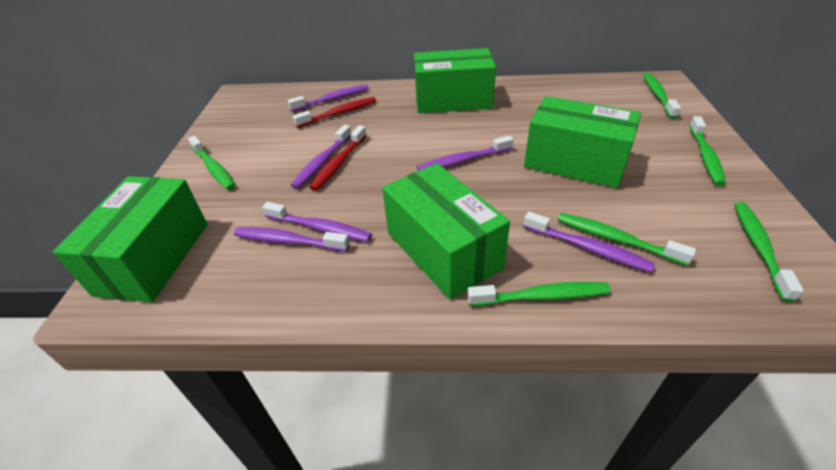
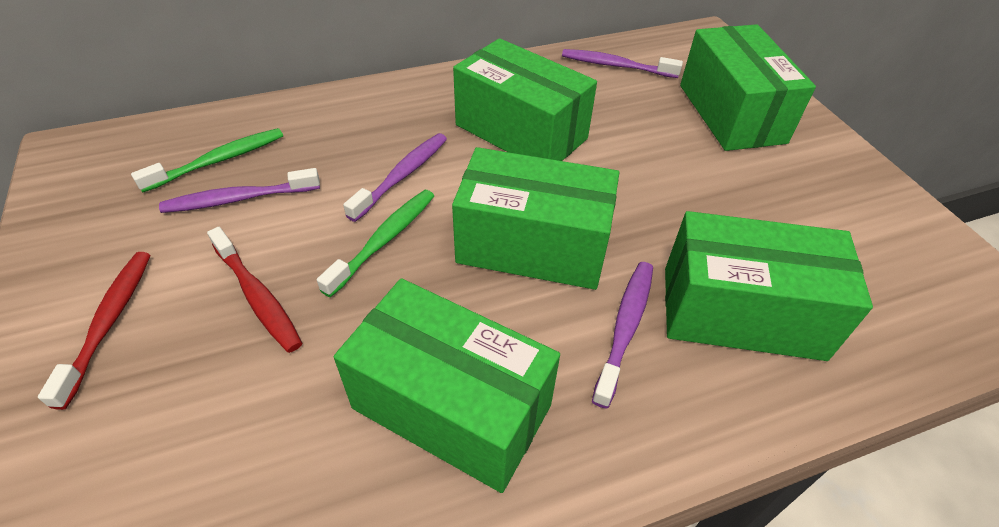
green box: [53,176,208,302] [382,163,510,300] [414,48,496,113] [524,96,641,188] = 4 -> [334,278,560,493] [452,147,619,290] [453,38,597,161] [665,211,873,361] [680,24,816,151] = 5
green toothbrush: [188,136,235,190] [467,282,611,306] [558,213,696,266] [643,73,681,119] [689,116,726,186] [735,202,804,302] = 6 -> [131,128,283,192] [317,190,434,297] = 2
purple toothbrush: [234,227,349,251] [262,202,372,242] [288,84,369,112] [291,125,351,189] [417,135,514,171] [523,212,655,272] = 6 -> [159,168,320,213] [343,133,447,222] [562,49,683,78] [592,262,653,409] = 4

